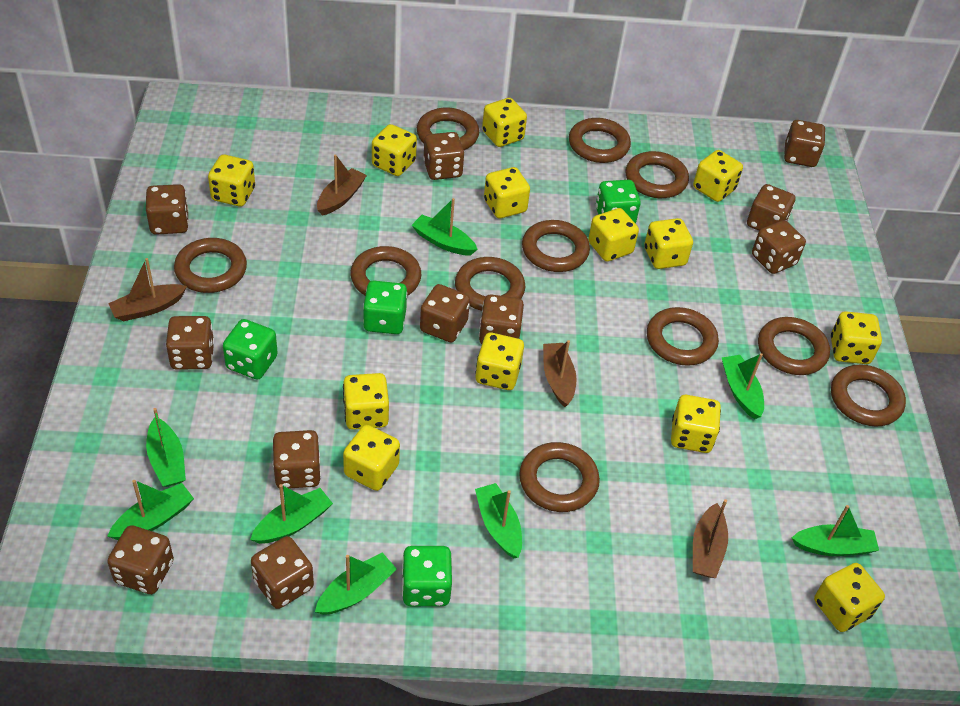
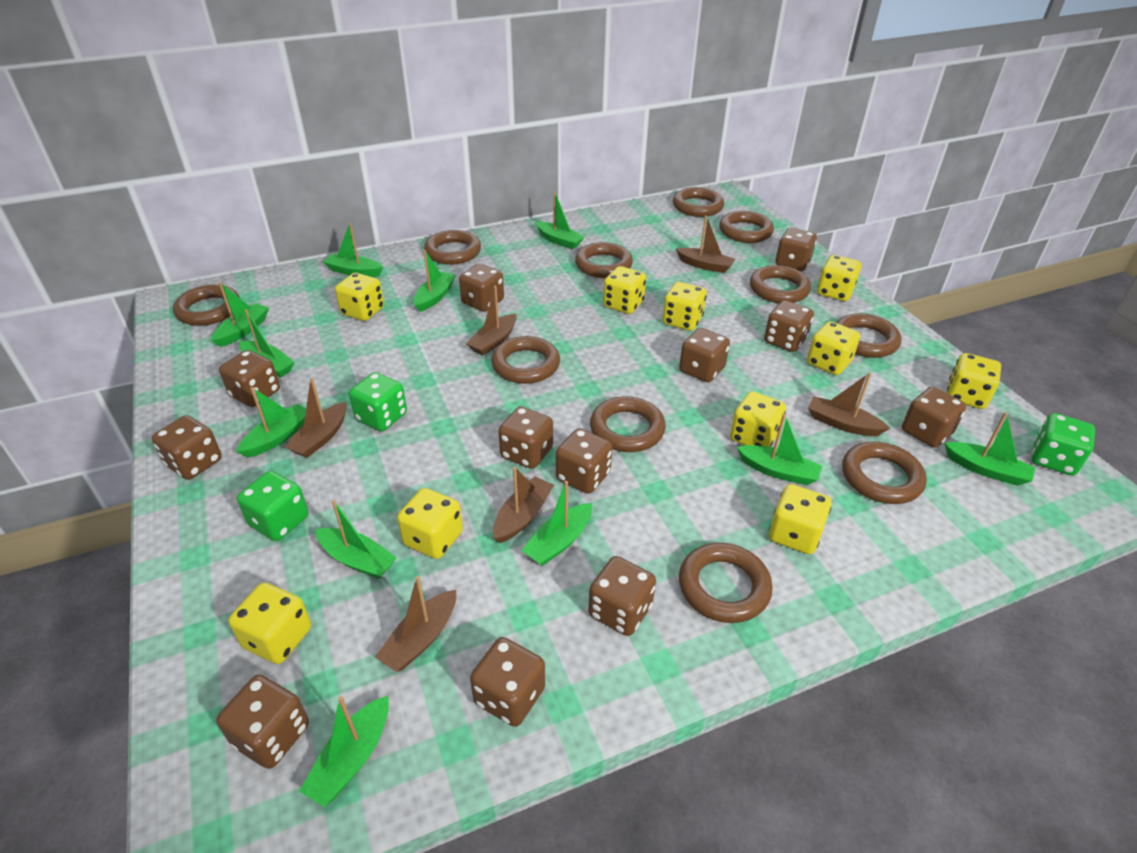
brown boat: [108,258,187,321] [317,154,367,216] [543,340,577,407] [693,499,728,578] = 4 -> [285,378,347,458] [375,576,456,672] [466,286,517,355] [493,467,554,543] [675,215,736,273] [808,373,890,436] = 6
brown dice: [107,525,174,594] [146,184,189,235] [166,316,214,370] [251,536,314,609] [273,430,321,488] [420,284,470,342] [423,132,464,180] [479,295,524,344] [747,184,796,231] [752,220,806,274] [784,120,825,167] = 11 -> [152,415,222,480] [216,675,309,769] [219,350,280,407] [459,264,504,312] [470,637,545,727] [498,406,553,469] [556,428,612,494] [588,556,656,636] [679,328,730,382] [764,300,814,352] [775,228,817,271] [902,387,966,448] = 12
green boat: [107,480,194,540] [146,408,186,487] [250,484,333,544] [315,553,397,615] [412,198,478,256] [475,483,522,558] [722,353,764,419] [792,505,879,556] = 8 -> [211,282,269,347] [236,387,306,458] [239,309,294,378] [299,696,389,807] [315,500,397,579] [323,223,383,277] [413,250,456,312] [521,481,592,566] [536,191,584,249] [737,414,822,485] [945,412,1035,486] = 11
green dice: [223,319,278,380] [363,281,407,334] [402,546,452,606] [596,180,641,223] = 4 -> [237,471,309,541] [349,372,407,432] [1031,413,1095,476] = 3
yellow dice: [208,154,255,206] [343,373,389,430] [343,425,400,491] [372,124,417,176] [475,332,524,390] [482,98,527,147] [484,167,530,219] [588,208,639,262] [644,218,693,269] [671,395,721,453] [693,150,743,202] [814,563,885,632] [831,311,882,364] = 13 -> [228,582,311,664] [335,273,384,321] [397,488,463,559] [603,266,646,314] [663,282,707,331] [730,391,786,447] [769,484,832,554] [807,321,860,375] [817,255,862,301] [947,353,1001,409] = 10

